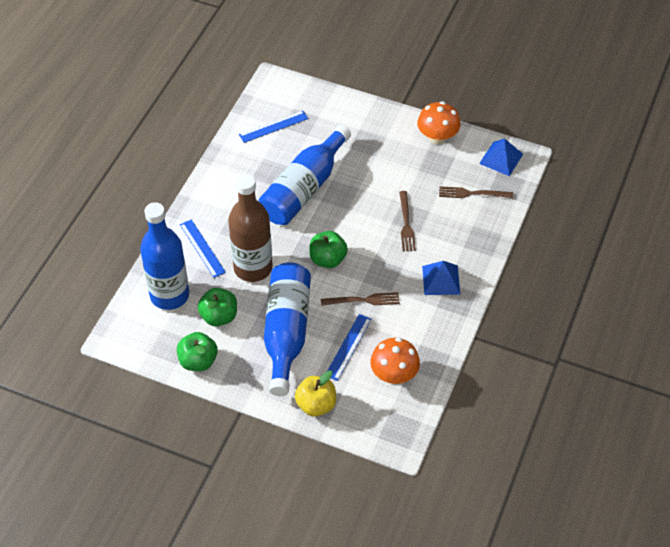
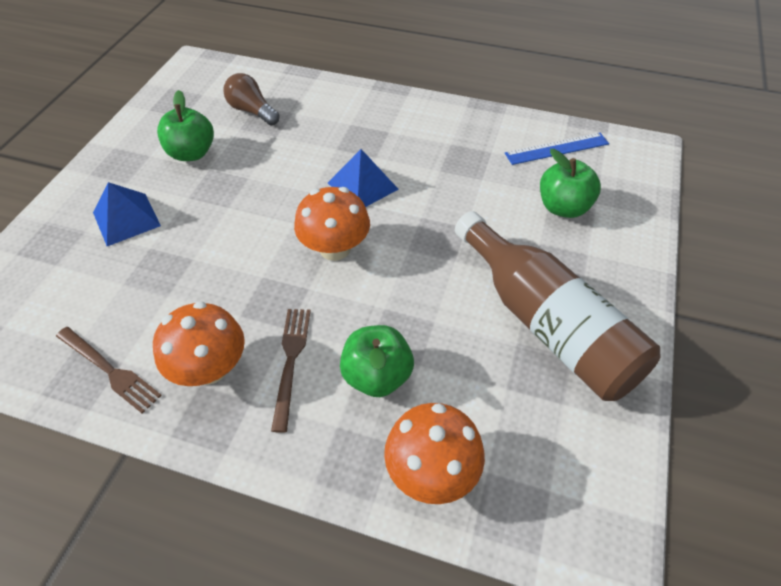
blue bottle: [140,202,189,310] [259,125,351,225] [264,262,311,396] = 3 -> none = 0
blue ruler: [180,219,226,278] [239,110,308,143] [327,314,372,381] = 3 -> [505,133,609,165] = 1
brown fork: [321,292,400,306] [399,191,416,251] [439,186,513,198] = 3 -> [56,327,162,414] [271,309,311,433] = 2
brown light bulb: none = 0 -> [223,73,280,125] = 1
orange mushroom: [370,338,420,384] [417,101,460,145] = 2 -> [153,301,245,386] [294,187,370,261] [384,403,485,504] = 3
yellow apple: [295,371,336,416] = 1 -> none = 0

